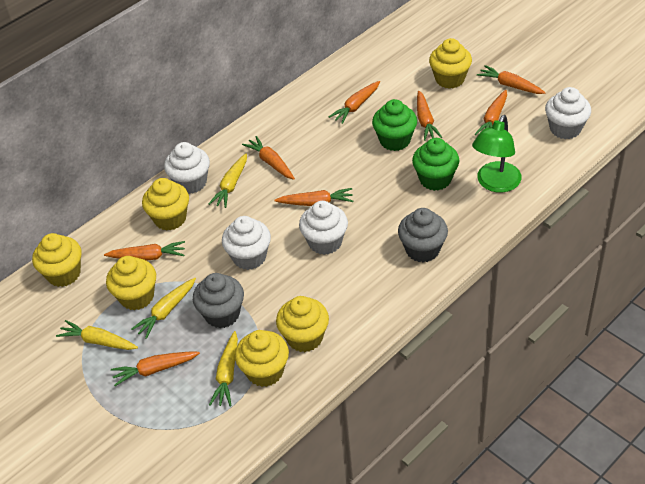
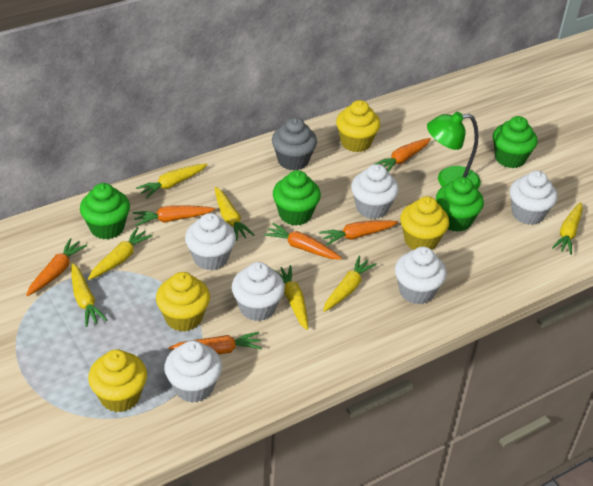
green cupcake: [372,99,417,151] [412,138,459,191] = 2 -> [80,183,130,239] [273,170,321,226] [436,177,484,232] [493,116,537,168] = 4
grey cupcake: [193,273,244,328] [398,208,448,262] = 2 -> [272,117,317,171] = 1
orange carrot: [104,241,185,261] [111,352,200,386] [242,136,295,180] [275,188,353,206] [329,81,380,124] [417,91,442,141] [475,90,507,135] [477,65,546,94] = 8 -> [26,238,87,296] [133,205,215,226] [169,332,262,354] [264,223,342,259] [319,220,398,246] [373,138,431,172] = 6
white cupcake: [164,142,210,194] [222,216,271,270] [299,201,348,255] [545,87,591,139] = 4 -> [164,340,222,403] [185,213,236,270] [232,262,285,321] [351,164,399,219] [395,247,447,305] [510,170,557,225] = 6
yellow carrot: [56,320,138,350] [131,278,196,339] [209,153,247,208] [209,331,238,406] = 4 -> [71,263,107,327] [88,227,153,280] [136,163,207,199] [215,187,255,241] [274,265,308,330] [323,256,377,312] [552,202,583,255] = 7
yellow cupcake: [32,233,82,287] [106,256,156,310] [142,178,189,231] [235,330,289,387] [276,296,329,352] [429,38,472,88] = 6 -> [88,349,147,412] [156,272,210,332] [336,100,380,152] [400,196,449,250] = 4

